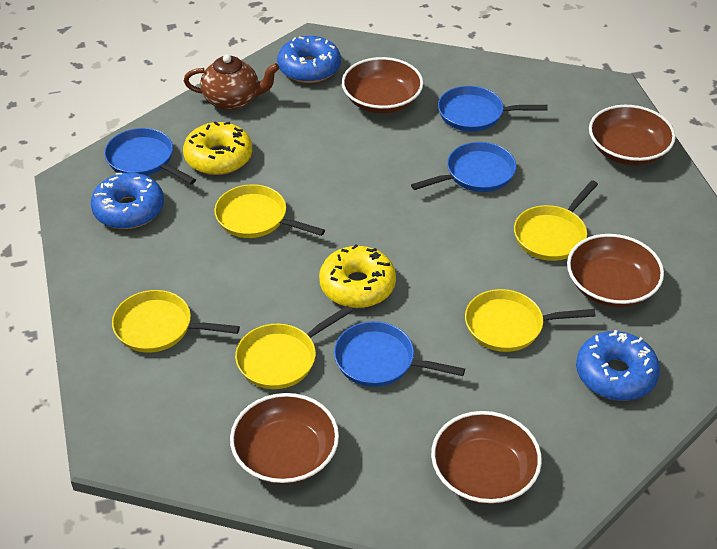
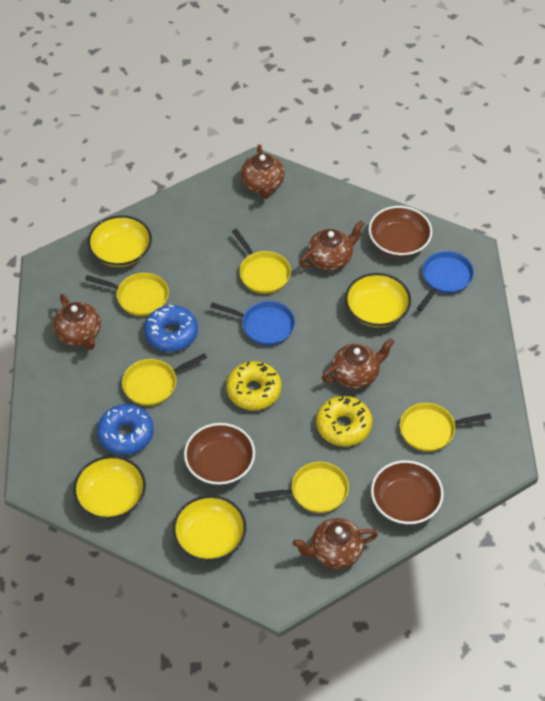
blue donut: [91,172,164,229] [277,36,341,83] [576,330,660,401] = 3 -> [97,404,154,455] [144,305,198,352] = 2
blue pan: [104,128,196,184] [334,321,465,387] [411,142,516,192] [438,86,548,132] = 4 -> [210,301,295,346] [417,251,474,311] = 2
brown bowl: [230,393,339,485] [342,57,423,114] [431,411,542,505] [567,234,664,307] [589,105,676,165] = 5 -> [184,423,255,485] [369,206,432,257] [371,460,444,524] = 3
brown teapot: [184,54,279,110] = 1 -> [53,294,101,350] [241,144,284,199] [293,518,378,569] [300,221,364,271] [322,338,395,389] = 5
yellow bowl: none = 0 -> [73,456,146,520] [88,215,152,267] [173,495,246,561] [345,273,411,327] = 4

